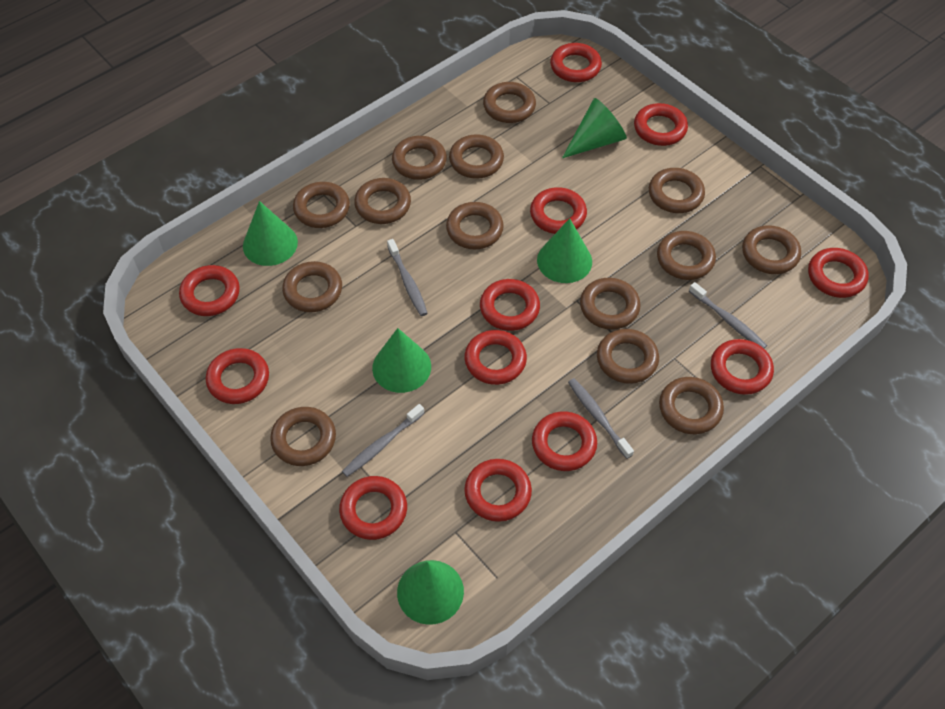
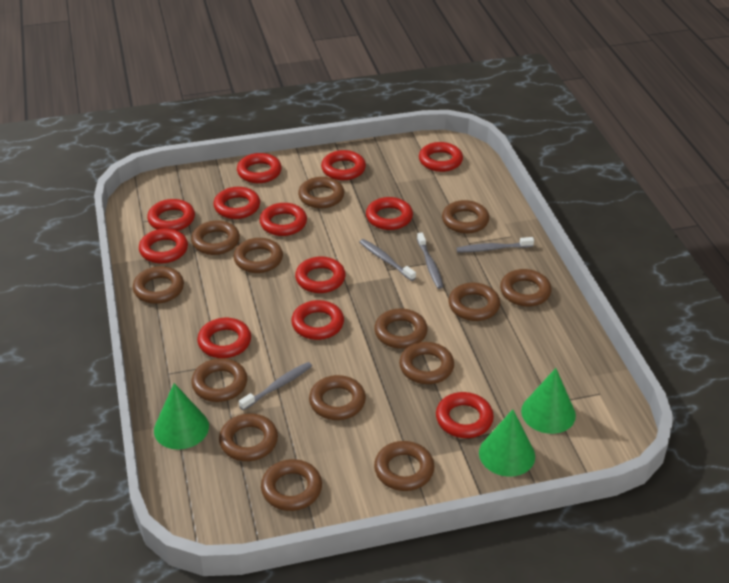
green cone: [243,201,298,266] [372,328,431,393] [397,560,464,625] [537,218,592,283] [562,98,627,158] = 5 -> [154,383,209,450] [479,409,535,477] [521,368,576,434] = 3

